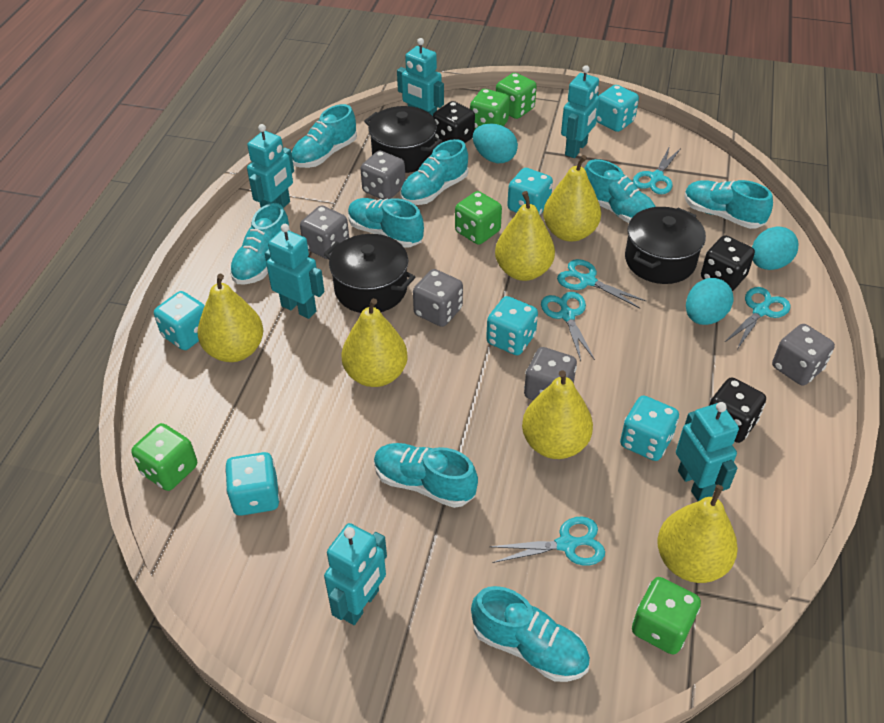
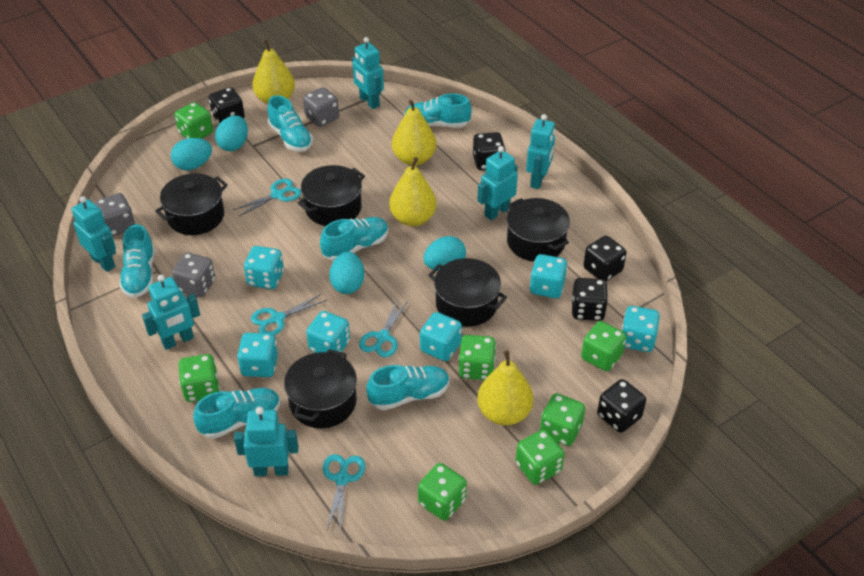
black dice: [433,101,475,143] [701,235,755,291] [709,378,766,443] = 3 -> [209,87,245,124] [473,132,506,170] [571,278,608,321] [583,236,627,281] [597,379,646,433] = 5
black pot: [324,234,415,313] [364,106,442,173] [625,207,706,284] = 3 -> [155,173,228,235] [284,349,357,428] [298,165,365,226] [428,258,507,327] [507,198,570,262] = 5
green dice: [131,423,197,491] [455,191,502,245] [470,89,510,129] [496,73,537,119] [632,577,701,655] = 5 -> [175,102,213,139] [179,354,220,402] [418,463,467,521] [459,335,496,380] [516,429,565,485] [540,393,585,446] [581,321,626,371] = 7
grey dice: [300,205,349,259] [360,151,406,200] [413,269,463,327] [524,347,577,400] [772,324,835,386] = 5 -> [95,193,135,236] [172,253,215,297] [303,87,339,127] = 3
turquoise egg: [473,123,518,163] [686,278,733,325] [752,226,799,270] = 3 -> [171,138,212,171] [215,116,248,151] [329,252,364,294] [424,236,466,271] = 4
turquoise scissors: [489,517,605,566] [541,292,595,361] [557,259,646,308] [633,146,681,194] [724,287,791,348] = 5 -> [233,179,301,217] [251,293,327,335] [323,454,365,532] [359,298,408,357] = 4
turquoise shoe: [230,203,291,285] [292,104,357,168] [348,198,424,248] [374,443,478,508] [400,139,468,205] [471,586,590,682] [584,159,656,223] [684,180,773,229] = 8 -> [119,224,155,298] [193,388,280,439] [267,95,313,152] [320,217,389,261] [366,365,450,410] [404,94,472,128] = 6
yellow pear: [197,274,263,362] [341,298,408,387] [495,191,555,281] [522,370,593,459] [543,155,601,241] [657,485,738,583] = 6 -> [252,39,295,104] [389,157,437,226] [392,100,436,166] [477,350,533,425] = 4

